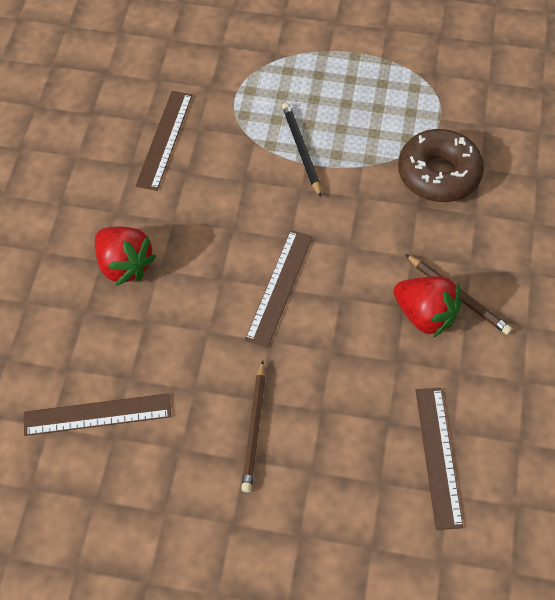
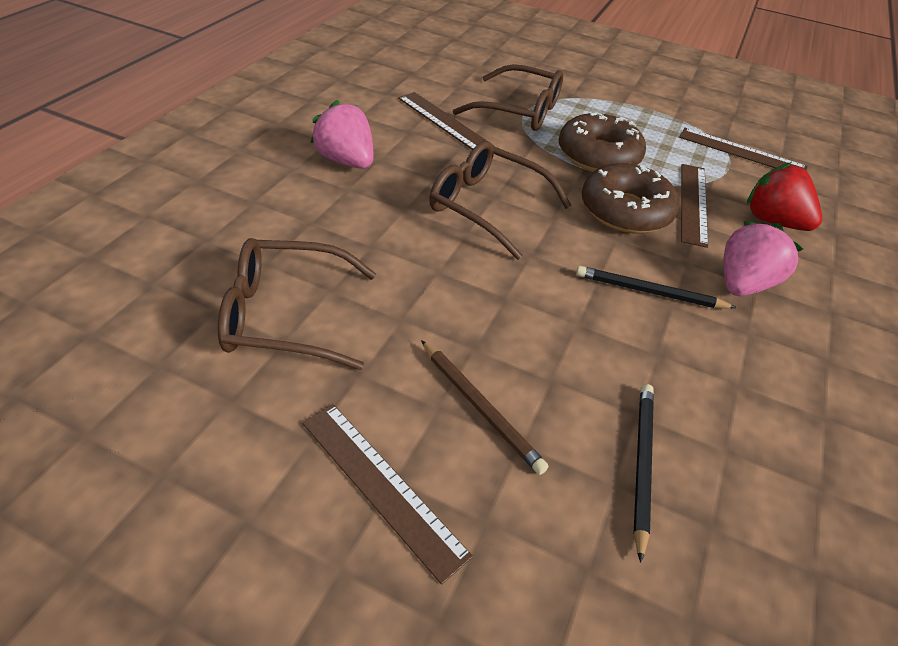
black pencil: [282,103,321,197] = 1 -> [576,266,737,309] [634,384,654,563] = 2
brown donut: [398,129,484,202] = 1 -> [559,113,646,172] [582,163,679,233] = 2
brown glasses: none = 0 -> [218,238,376,370] [429,141,572,260] [453,64,563,131] = 3
brown pencil: [241,361,265,492] [405,254,512,335] = 2 -> [421,340,548,475] = 1
pink strawberry: none = 0 -> [311,100,373,169] [723,221,803,296] = 2
red strawberry: [95,227,156,286] [393,276,462,338] = 2 -> [747,162,822,231] = 1

